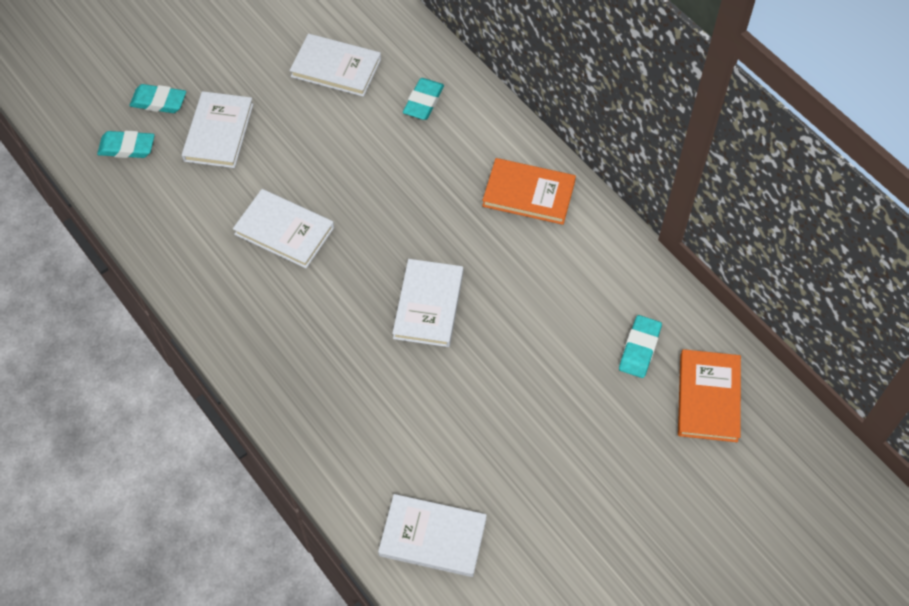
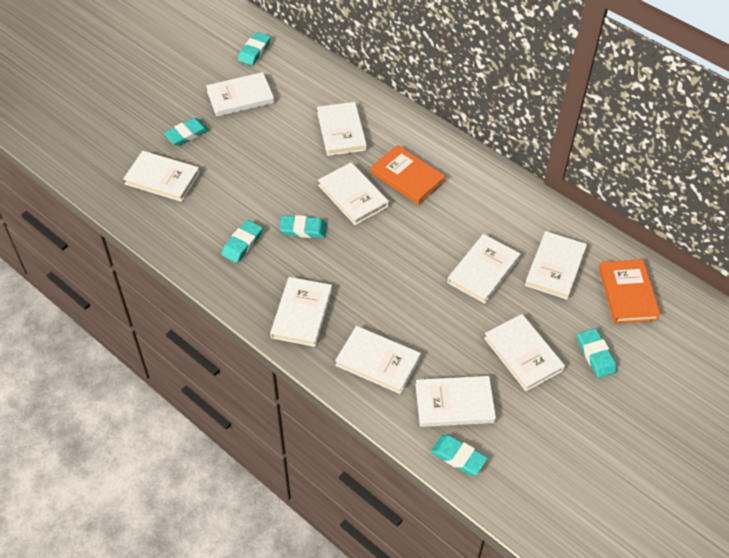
turquoise eraser: [97,131,155,158] [129,84,186,113] [403,78,444,120] [619,315,662,378] = 4 -> [164,118,209,146] [222,220,263,263] [238,32,271,66] [280,215,327,238] [431,435,488,475] [577,328,617,378] = 6
white book: [182,91,253,168] [233,189,334,268] [289,34,381,97] [378,494,487,577] [392,259,463,347] = 5 -> [123,151,200,202] [206,72,274,117] [270,277,332,347] [317,102,367,156] [318,162,389,225] [335,326,421,394] [416,376,496,427] [447,234,521,304] [484,314,565,391] [525,231,587,300] = 10

